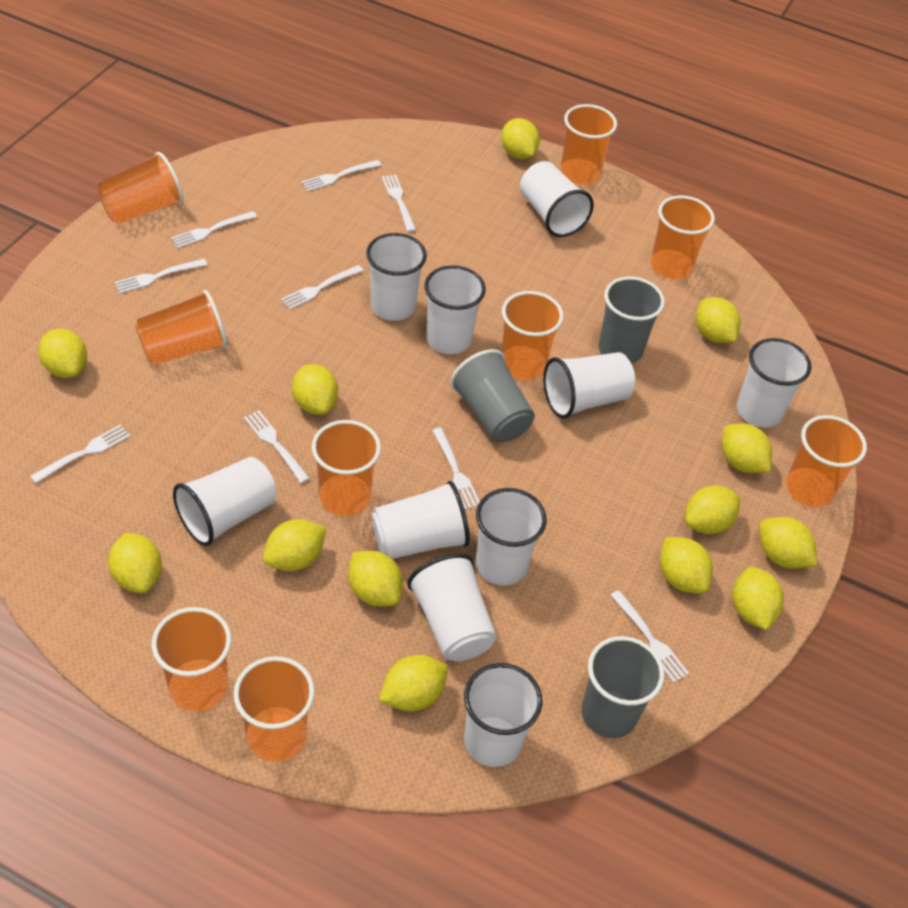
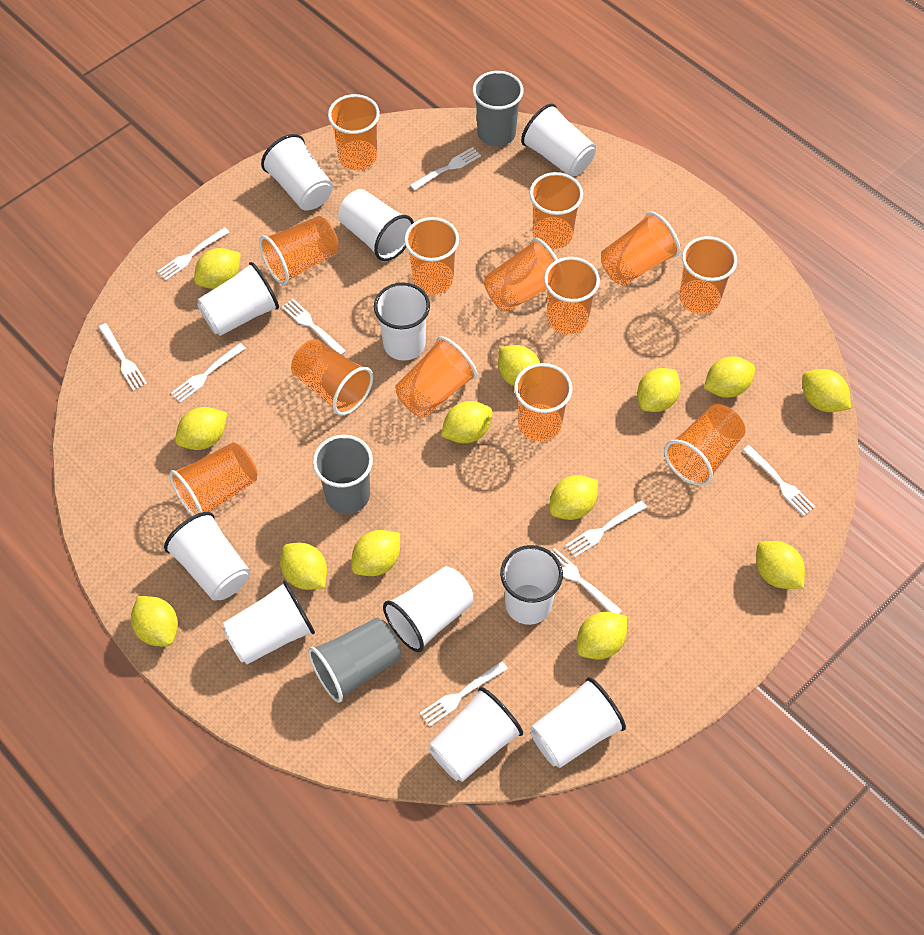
orange cup: [97,152,184,224] [135,290,227,365] [152,607,231,712] [233,656,315,762] [312,420,381,516] [501,291,563,380] [561,104,617,184] [651,195,715,279] [786,415,867,507] = 9 -> [169,442,257,516] [259,216,339,285] [291,339,373,416] [328,94,380,170] [395,336,477,418] [404,217,459,295] [484,238,558,312] [514,363,573,442] [530,172,583,249] [544,257,600,335] [601,212,680,286] [664,404,746,486] [679,236,737,314] = 13
white cup: [173,457,276,546] [366,233,427,321] [371,481,470,559] [407,553,496,662] [425,265,486,354] [464,663,542,767] [476,488,547,586] [520,161,594,237] [543,352,635,419] [737,338,811,428] = 10 -> [164,512,250,601] [197,262,279,336] [222,580,315,664] [261,134,333,210] [338,189,414,261] [374,282,430,361] [383,566,474,652] [429,687,523,782] [500,545,563,625] [521,104,596,177] [530,677,626,768] = 11

